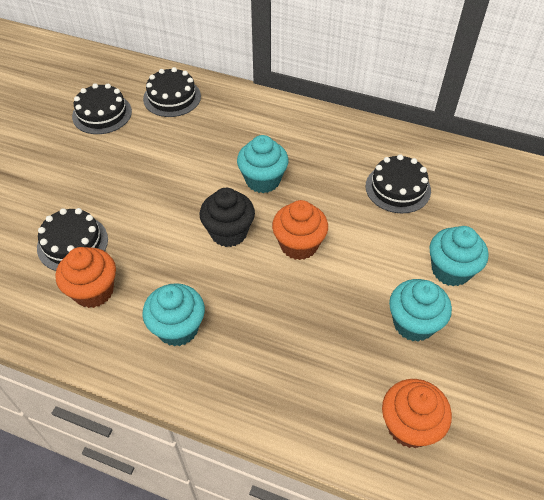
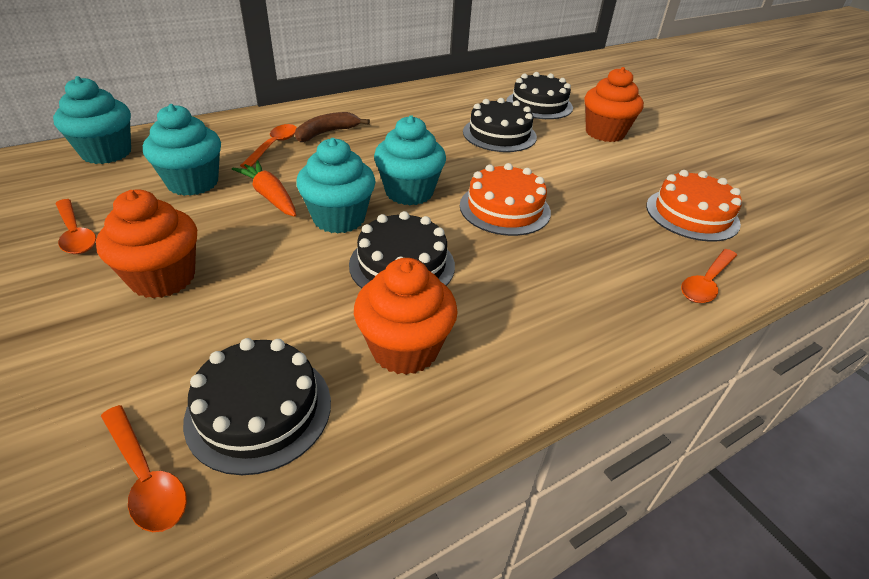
black cupcake: [200,188,255,247] = 1 -> none = 0
brown banana: none = 0 -> [295,112,370,142] = 1
orange cake: none = 0 -> [460,163,551,236] [646,170,742,242] = 2
orange carrot: none = 0 -> [232,161,296,217] = 1
orange spoon: none = 0 -> [55,199,96,254] [101,405,187,532] [240,124,297,169] [681,249,737,303] = 4

